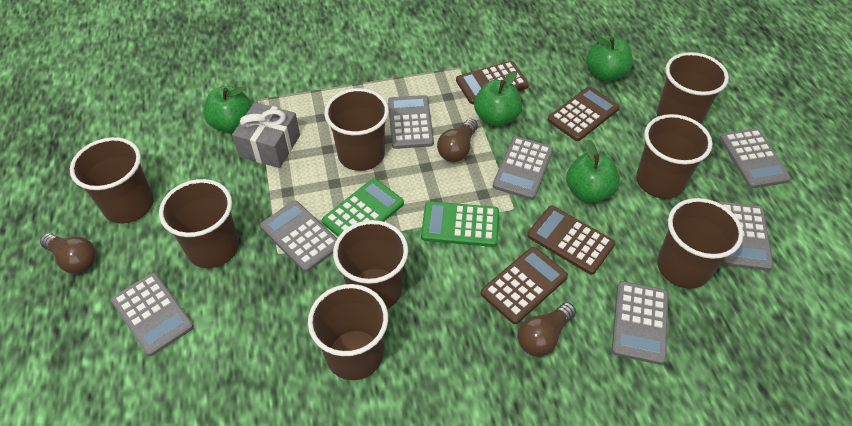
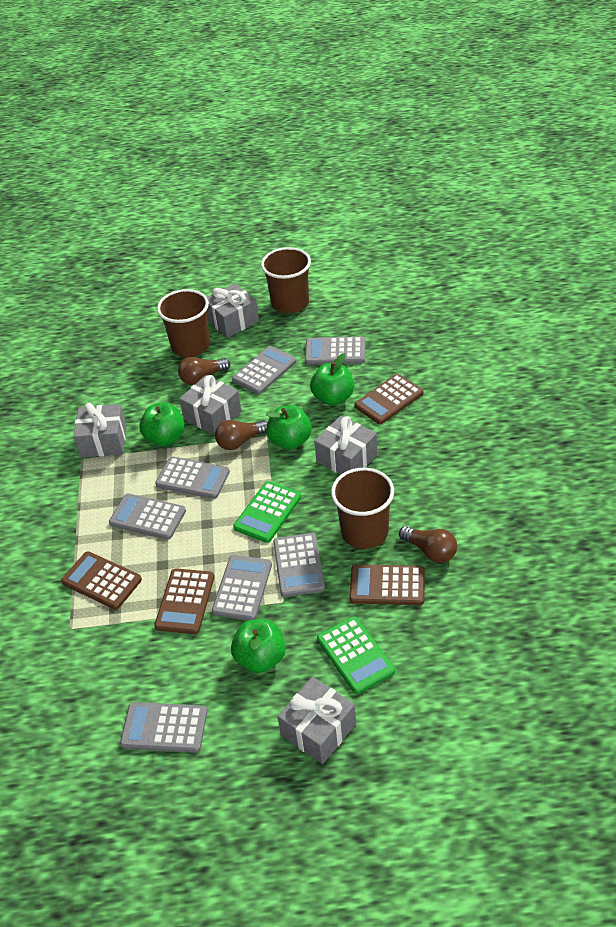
brown cup: [70,137,154,224] [159,179,239,268] [308,284,388,380] [324,88,389,171] [333,220,408,309] [636,114,713,199] [657,52,729,124] [657,198,743,289] = 8 -> [157,289,210,357] [261,247,311,313] [331,468,394,549] = 3
grey gift: [232,102,300,168] = 1 -> [73,402,127,458] [179,375,242,435] [207,283,259,338] [278,677,356,764] [314,416,377,475] = 5

